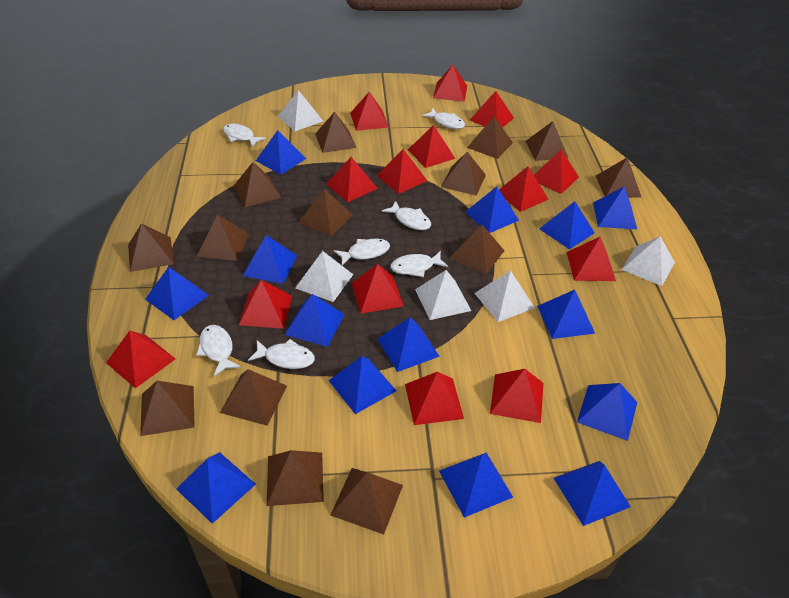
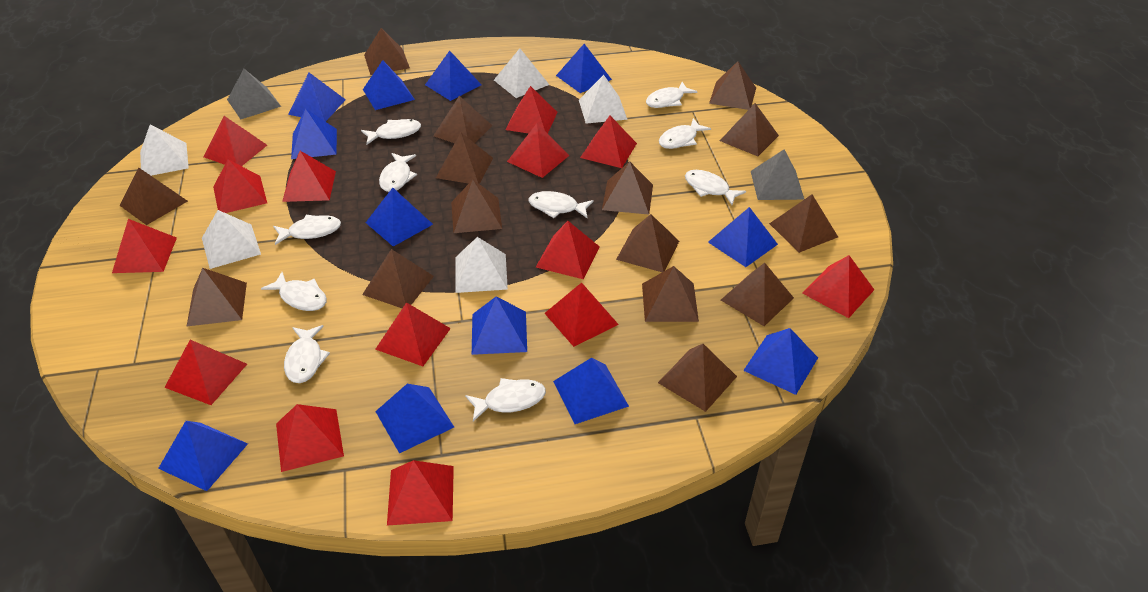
blue pyramid: [145,267,209,320] [176,452,256,524] [243,235,297,284] [255,130,306,175] [285,294,345,347] [328,356,396,414] [377,318,440,372] [439,453,513,518] [465,187,519,233] [537,290,595,339] [539,201,595,249] [554,461,631,526] [577,383,637,441] [593,186,637,229] = 14 -> [158,421,248,491] [288,73,346,122] [291,108,337,159] [363,60,415,110] [366,188,433,247] [375,384,454,453] [425,51,482,101] [472,296,527,355] [553,358,629,424] [556,44,612,93] [708,207,778,267] [743,328,818,395] = 12
brown pyramid: [128,223,174,272] [140,381,195,436] [197,214,249,261] [220,369,287,426] [234,162,281,207] [267,450,324,506] [298,189,353,236] [315,112,356,153] [330,468,403,534] [441,152,486,195] [450,225,505,274] [467,117,513,159] [525,121,569,161] [596,157,641,198] = 14 -> [120,167,188,225] [186,268,247,327] [362,249,434,308] [364,28,410,75] [433,96,492,143] [436,133,493,184] [451,179,502,233] [602,162,653,215] [616,214,679,272] [642,266,699,322] [658,344,737,412] [709,61,756,110] [720,103,779,156] [721,263,794,326] [769,195,838,253] = 15
grey pyramid: none = 0 -> [227,69,281,119] [751,149,804,200] = 2
white fish: [196,325,241,376] [223,123,266,147] [248,339,315,369] [334,239,390,266] [382,201,431,230] [390,251,448,277] [422,108,465,129] = 7 -> [261,272,327,311] [273,215,341,245] [284,325,330,383] [361,119,421,145] [379,153,417,192] [465,378,546,422] [528,191,594,218] [646,82,698,108] [659,118,711,149] [685,170,746,205] = 10

